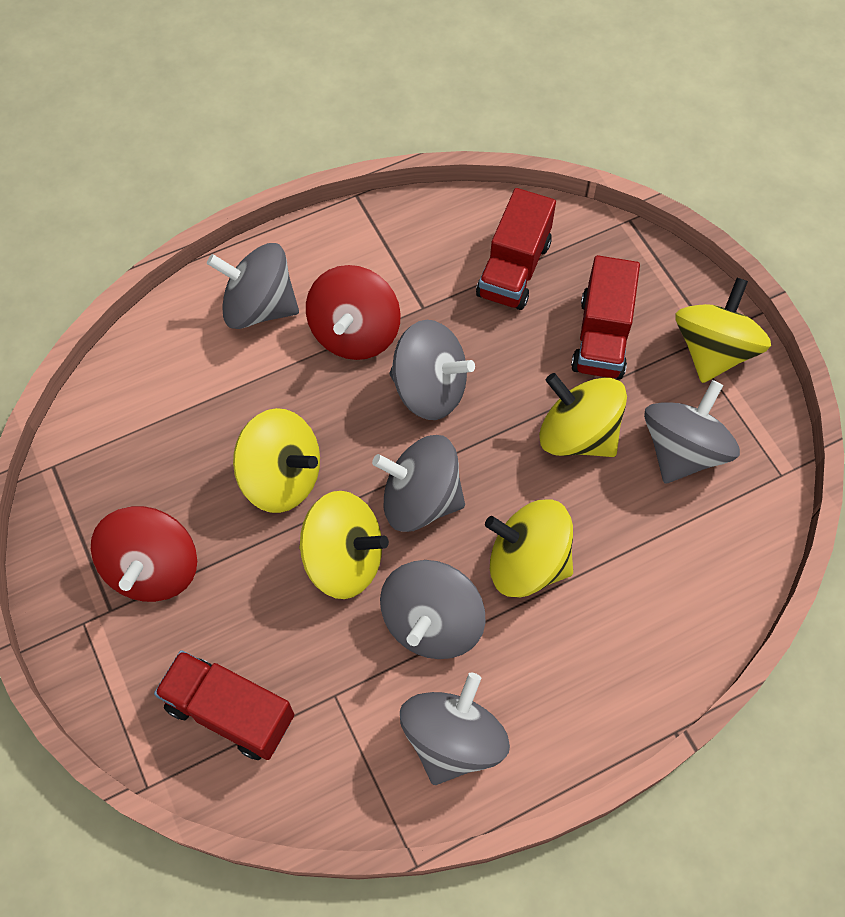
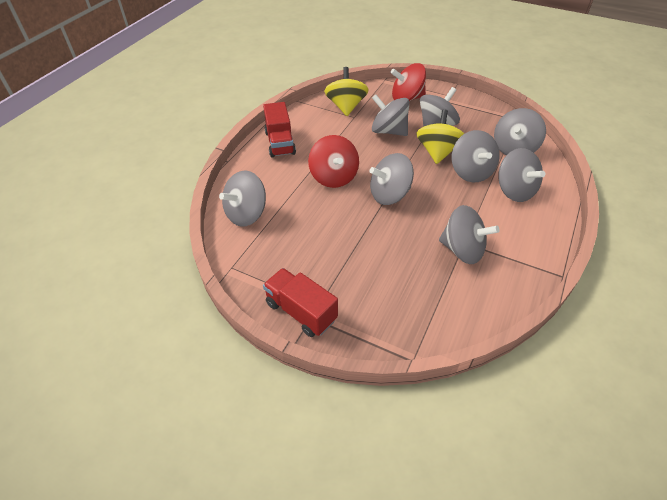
grey spinning top: [207,243,299,329] [372,435,465,532] [380,560,486,659] [390,320,475,420] [400,673,510,785] [644,380,740,483] = 6 -> [219,170,266,227] [370,153,414,205] [372,94,409,136] [420,87,460,127] [439,205,499,264] [452,130,500,182] [494,108,546,155] [498,148,545,202] = 8
red truck: [154,650,294,760] [476,188,556,310] [571,255,640,379] = 3 -> [263,102,296,158] [263,268,338,337] = 2
yellow spinning top: [233,408,320,513] [299,491,389,599] [485,499,573,598] [539,373,627,457] [675,278,771,383] = 5 -> [324,67,369,116] [416,109,464,164] = 2

